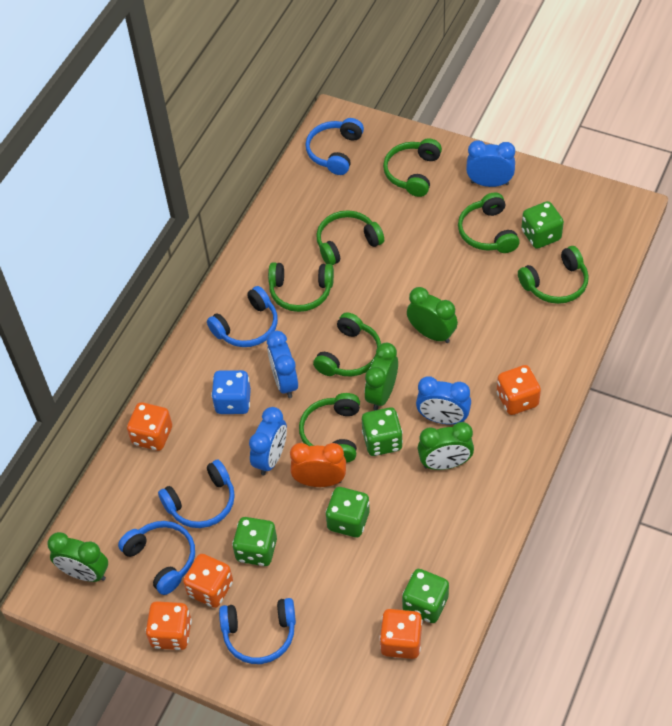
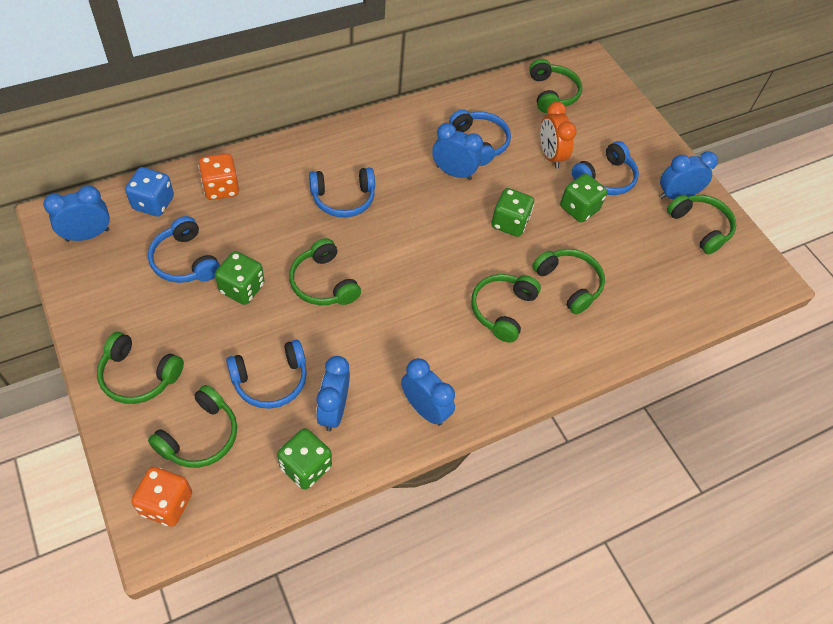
blue clock: [249,407,287,475] [267,331,298,398] [416,377,471,424] [466,140,515,187] = 4 -> [43,185,110,242] [316,356,350,431] [401,358,455,426] [432,123,483,180] [659,151,718,200] = 5
green clock: [47,532,108,582] [365,343,398,410] [407,287,458,343] [418,422,474,470] = 4 -> none = 0
green dice: [232,517,277,566] [326,487,370,537] [362,407,403,456] [402,569,449,623] [521,201,564,249] = 5 -> [215,251,265,305] [277,428,332,490] [491,188,534,237] [560,174,607,222] = 4
orange dice: [127,402,172,451] [145,601,192,650] [183,554,233,608] [379,609,422,659] [497,365,541,415] = 5 -> [131,467,192,527] [198,153,239,200] = 2

